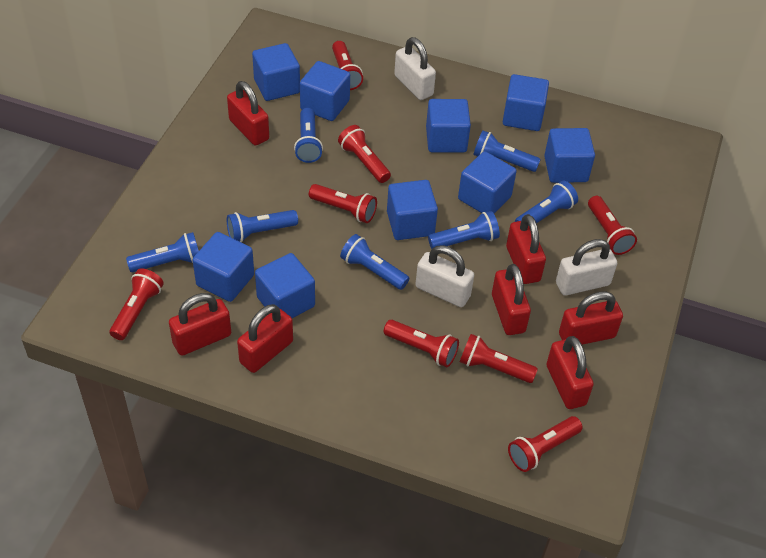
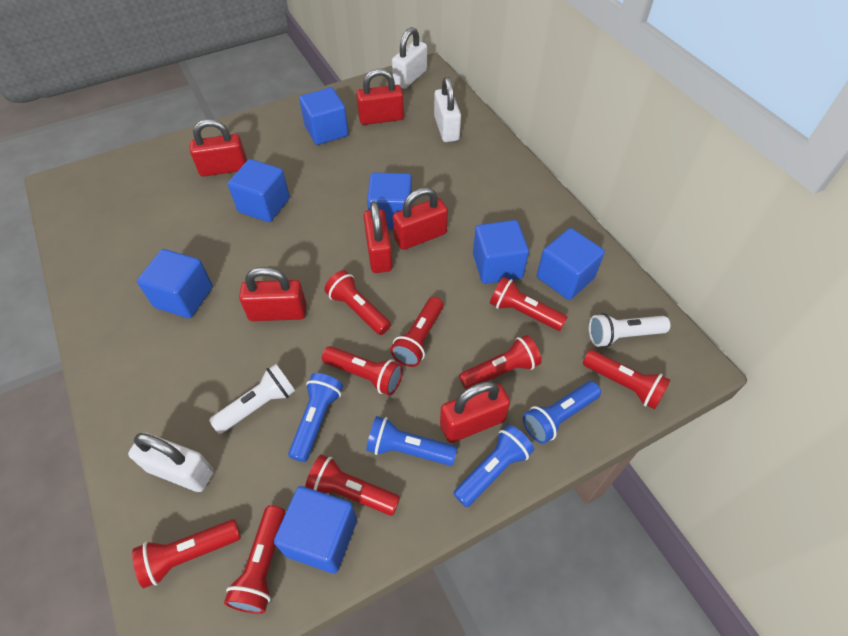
blue cube: [193,232,254,302] [252,43,300,101] [255,253,315,318] [300,61,350,121] [387,180,438,240] [426,99,471,152] [458,151,517,213] [503,74,549,131] [544,128,595,183] = 9 -> [137,249,213,318] [228,159,290,222] [274,486,357,573] [299,87,349,145] [367,172,412,230] [473,220,529,284] [537,228,605,300] = 7
blue flashlight: [126,232,199,272] [227,210,298,242] [294,108,323,163] [340,234,409,290] [428,211,500,249] [473,131,541,172] [515,181,578,224] = 7 -> [288,373,343,462] [366,416,457,466] [453,425,534,507] [523,381,601,444] = 4
red flashlight: [109,268,164,340] [309,184,377,223] [332,41,363,90] [338,125,391,183] [384,320,459,367] [460,334,538,383] [508,416,582,472] [588,196,637,255] = 8 -> [132,519,241,588] [224,505,286,614] [305,455,400,516] [322,346,403,396] [324,270,391,335] [390,297,444,367] [459,335,542,390] [490,277,567,331] [583,350,670,410] = 9
red padlock: [169,293,231,355] [227,81,269,145] [237,304,293,373] [492,264,531,335] [506,214,546,284] [546,336,594,409] [559,291,623,345] = 7 -> [190,119,247,176] [239,267,306,321] [356,69,404,125] [363,201,393,273] [393,187,448,250] [440,381,510,443] = 6
white flashlight: none = 0 -> [209,364,295,434] [589,313,670,347] = 2

